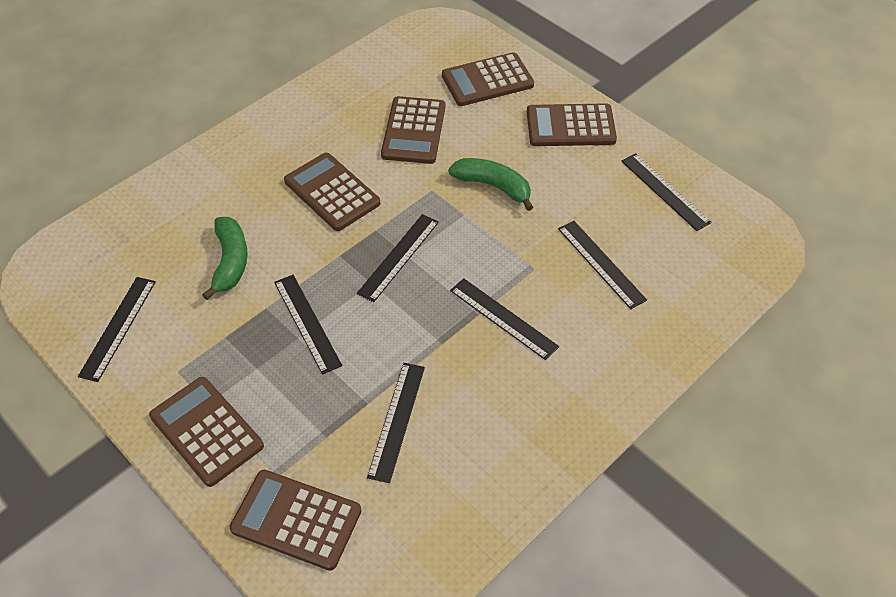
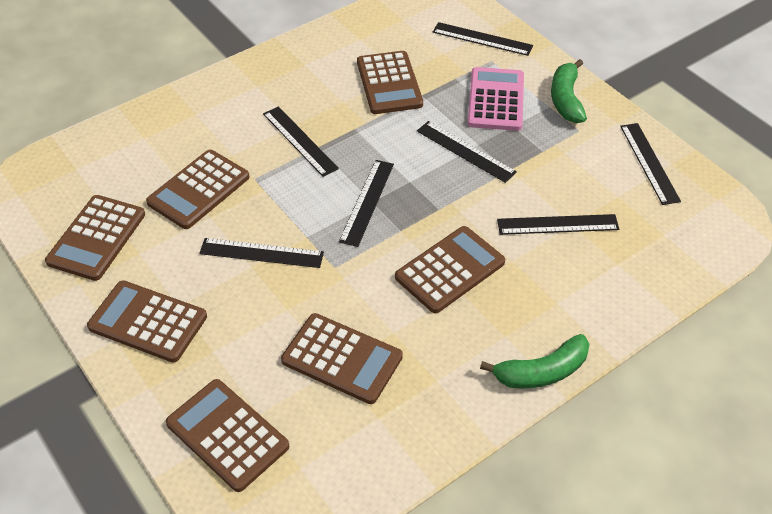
brown calculator: [149,377,264,487] [230,470,362,571] [284,153,380,231] [381,96,445,164] [442,52,534,106] [527,103,617,146] = 6 -> [45,195,145,281] [87,280,207,363] [146,150,250,229] [166,379,289,492] [281,313,403,404] [357,51,423,114] [395,226,505,313] = 7
pink calculator: none = 0 -> [467,67,524,131] = 1

